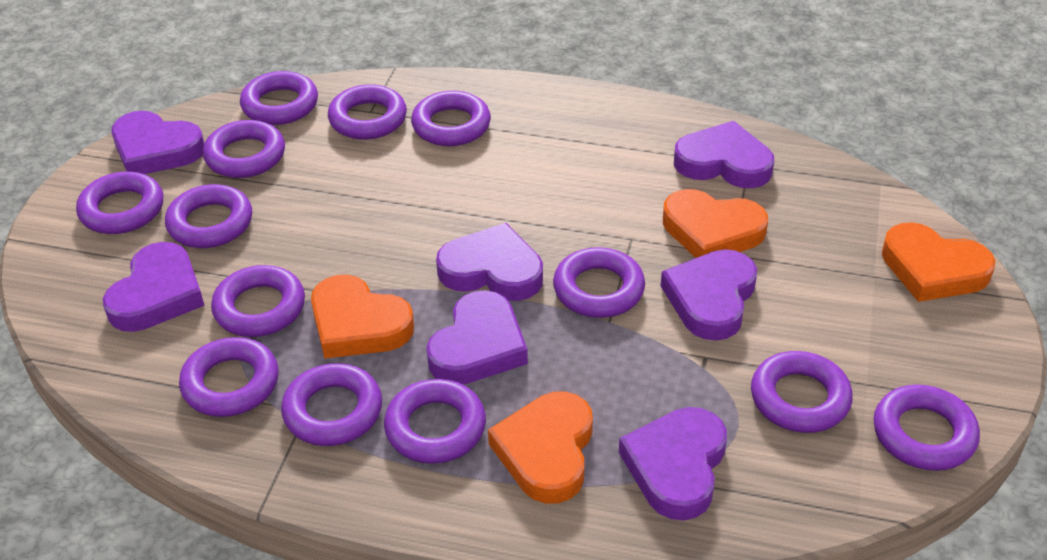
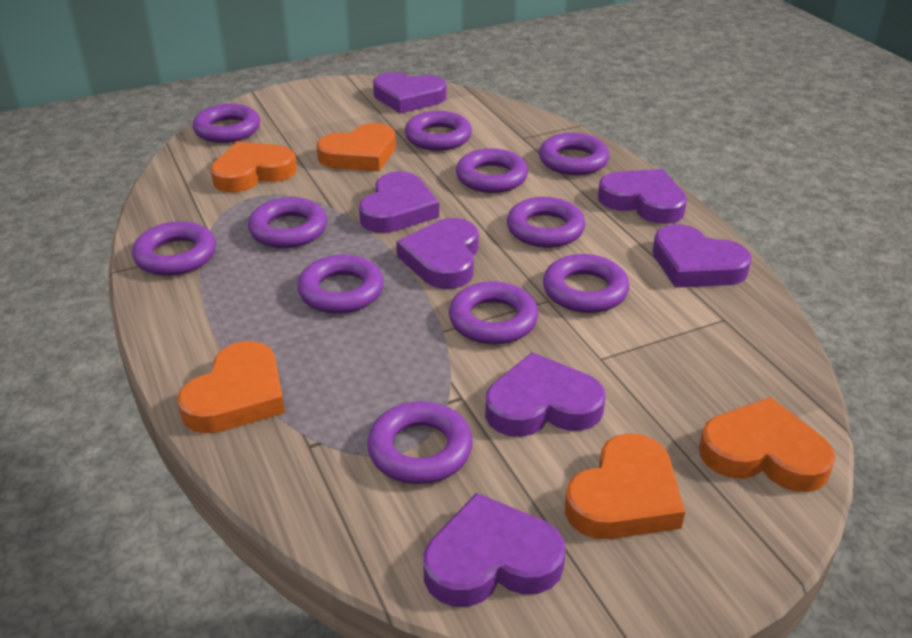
orange heart: [311,275,414,359] [488,391,593,504] [663,189,768,258] [882,222,996,302] = 4 -> [178,341,285,433] [210,141,297,193] [317,123,396,171] [565,433,685,539] [699,397,835,492] = 5
purple ring: [76,172,163,234] [165,184,252,248] [179,337,279,417] [203,120,285,178] [211,265,305,337] [240,71,318,125] [281,363,382,446] [328,84,407,140] [384,379,486,464] [411,91,491,146] [553,247,645,318] [751,351,853,433] [874,385,980,471] = 13 -> [132,221,216,276] [193,104,260,143] [248,197,327,248] [297,255,384,314] [367,401,473,484] [405,111,472,151] [449,281,538,344] [456,148,528,193] [507,197,585,248] [539,133,610,175] [543,254,629,313] = 11

